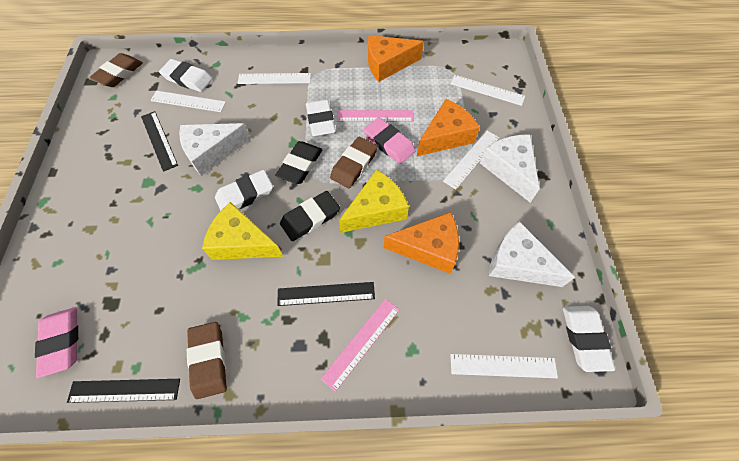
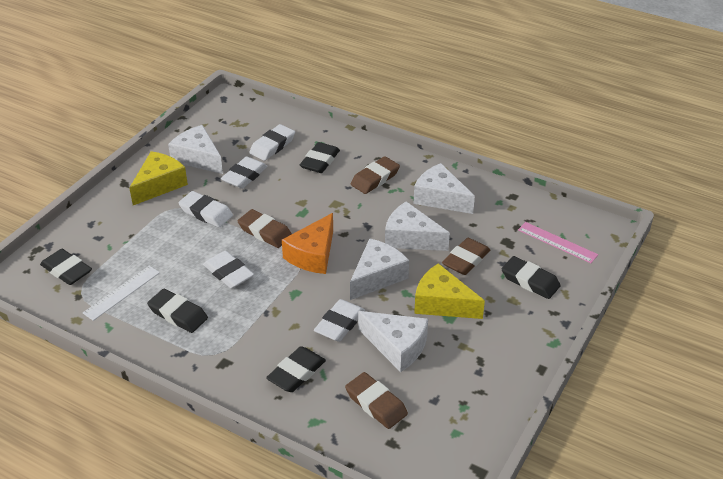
black eraser: [275,141,323,184] [280,191,340,241] = 2 -> [40,249,92,285] [147,289,208,333] [266,346,326,392] [300,142,340,173] [502,256,561,299] = 5
black ruler: [67,379,180,403] [141,111,178,172] [277,282,375,306] = 3 -> none = 0
brown eraser: [89,53,143,87] [187,322,227,399] [330,137,378,188] = 3 -> [238,209,292,248] [345,372,408,429] [351,156,400,194] [442,238,490,275] = 4
orange cheese: [368,35,424,82] [384,212,459,274] [417,99,480,156] = 3 -> [282,213,333,274] = 1
pink eraser: [35,307,78,378] [363,117,416,164] = 2 -> none = 0
pink ruler: [321,299,400,392] [337,110,414,122] = 2 -> [518,222,598,263] = 1
white cheese: [179,123,251,176] [480,134,540,203] [489,221,575,287] = 3 -> [168,125,223,174] [350,238,409,300] [358,311,428,372] [385,201,450,251] [414,163,475,214] = 5
white eraser: [159,59,213,92] [215,170,273,211] [306,99,336,137] [563,306,615,372] = 4 -> [178,191,233,227] [203,251,254,289] [221,157,268,189] [249,124,295,161] [314,299,365,342] = 5
white ruler: [150,91,226,112] [238,73,311,84] [443,131,499,189] [450,75,525,106] [450,354,558,378] = 5 -> [83,266,160,321] = 1

